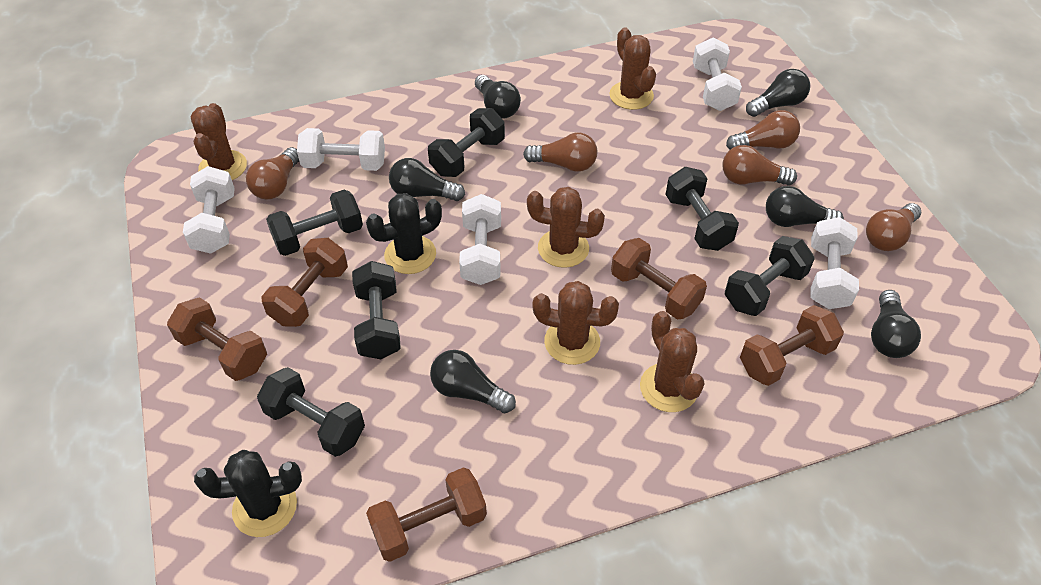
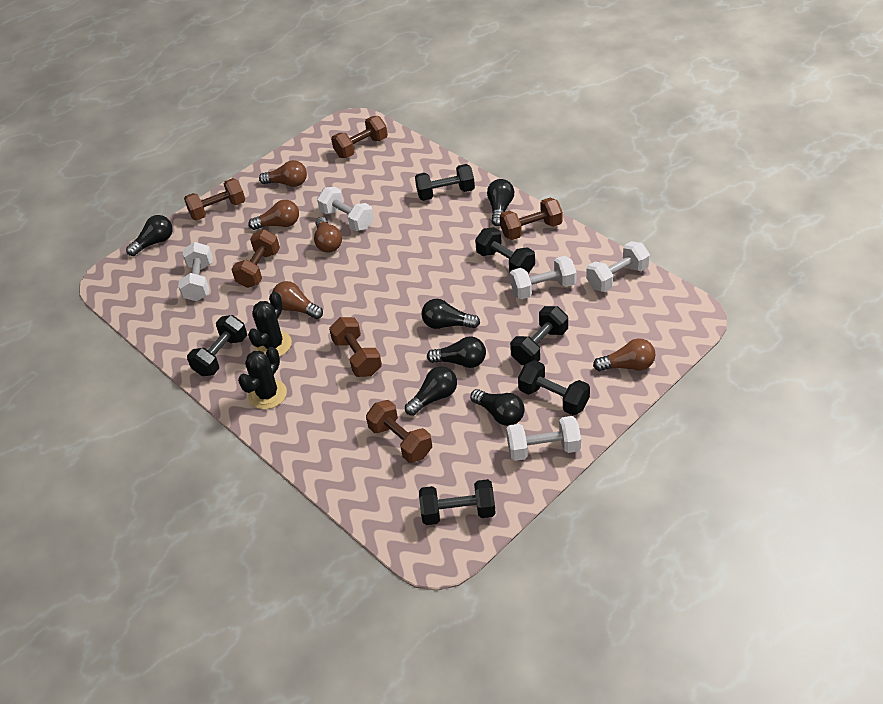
brown cactus: [191,103,247,180] [527,187,605,268] [533,281,619,365] [610,27,656,110] [640,311,705,412] = 5 -> none = 0
brown dumbbell: [167,297,267,381] [261,238,348,327] [366,467,487,562] [611,238,707,319] [740,305,844,386] = 5 -> [184,178,245,221] [231,229,280,288] [329,317,382,377] [331,116,388,158] [366,400,432,463] [500,198,563,240] = 6

